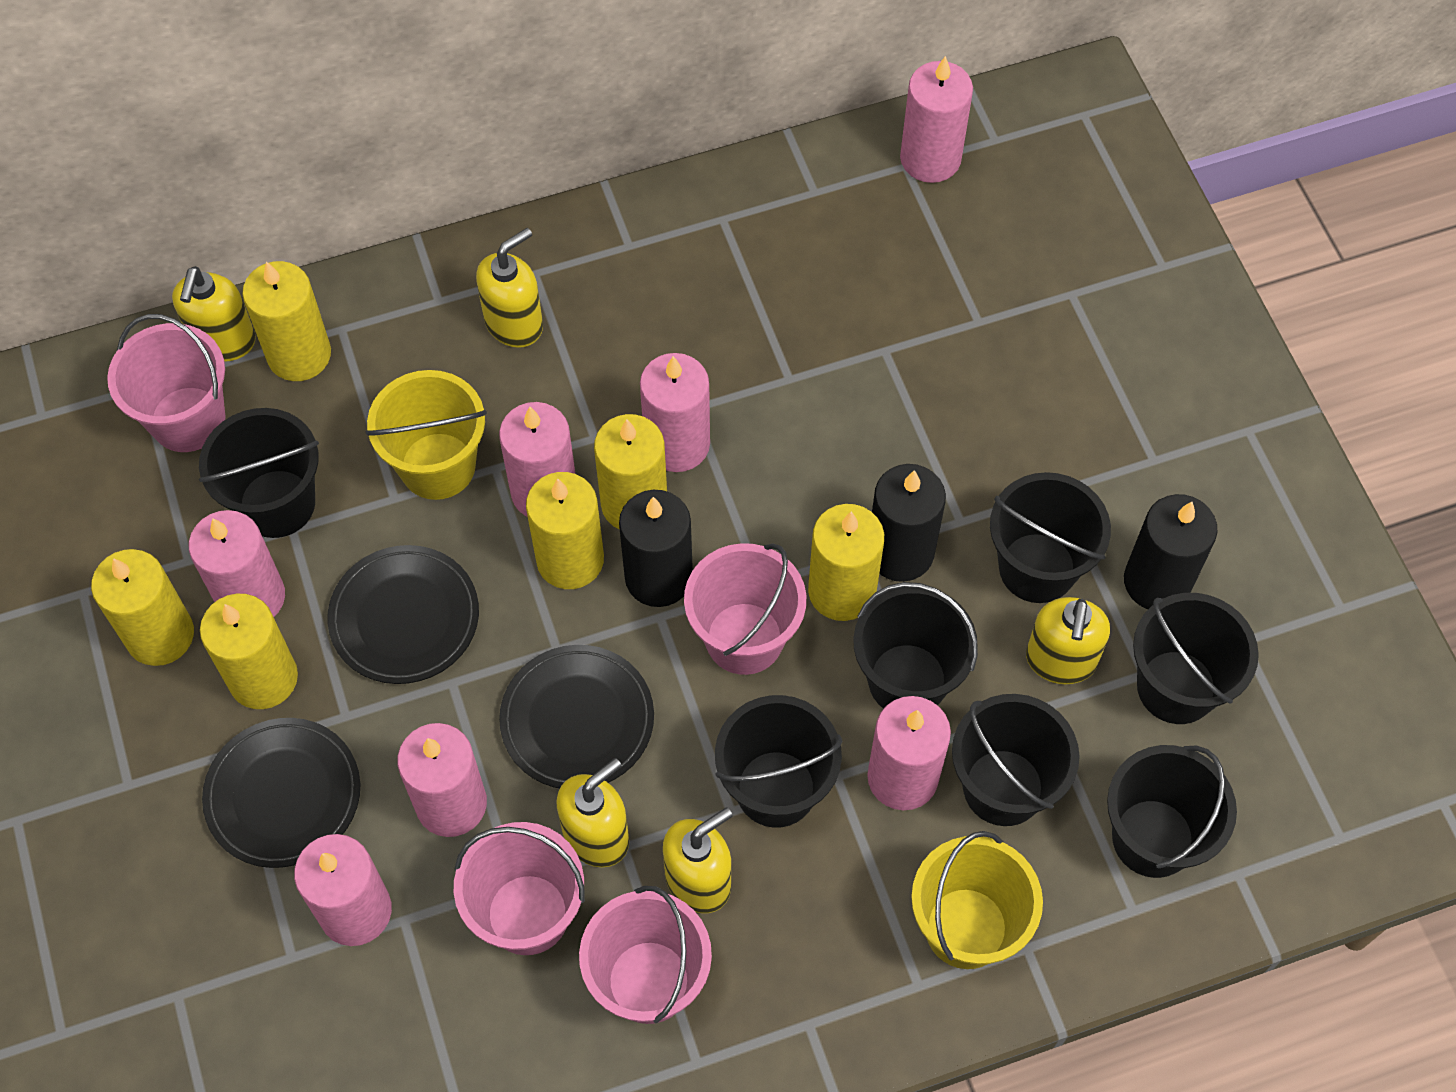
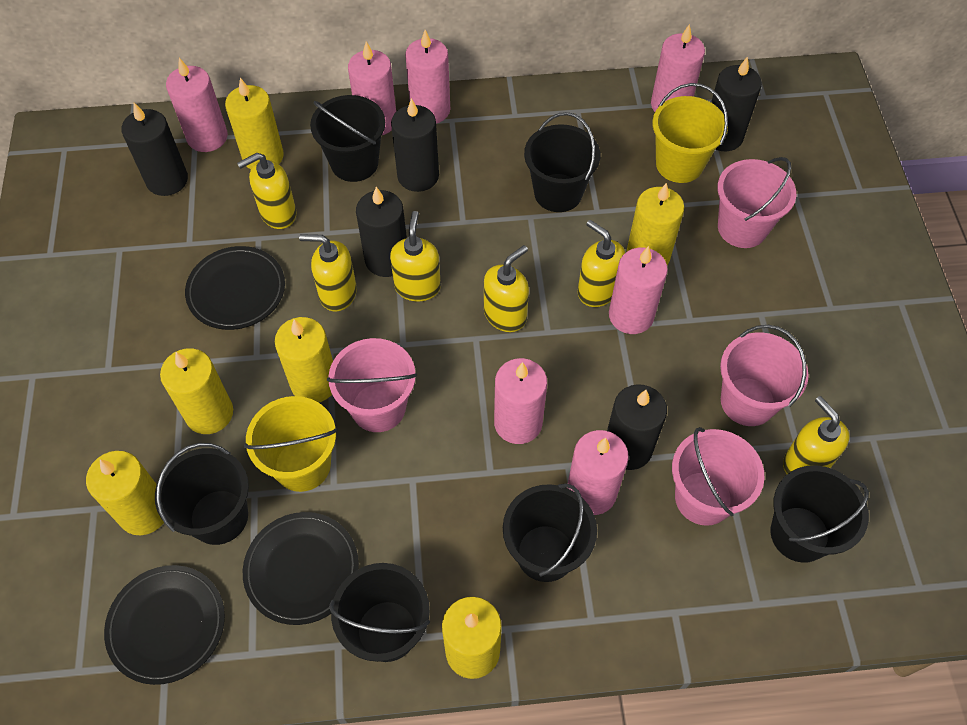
black bucket: [199,408,319,538] [715,695,842,828] [853,582,978,709] [952,694,1080,826] [990,472,1111,603] [1107,745,1237,878] [1133,593,1259,724] = 7 -> [155,443,249,545] [310,95,385,182] [329,563,430,662] [503,483,597,582] [524,112,600,212] [771,465,869,563] = 6
black candle: [619,490,693,607] [872,464,946,582] [1124,494,1217,609] = 3 -> [121,103,188,196] [356,187,407,277] [391,98,439,192] [607,384,667,470] [711,57,762,151] = 5
yellow soap dispenser: [172,266,256,362] [476,228,543,348] [556,758,629,867] [663,807,733,913] [1026,597,1110,684] = 5 -> [237,153,296,229] [299,234,357,311] [390,211,441,301] [484,245,529,332] [578,220,625,307] [783,396,849,474] = 6

